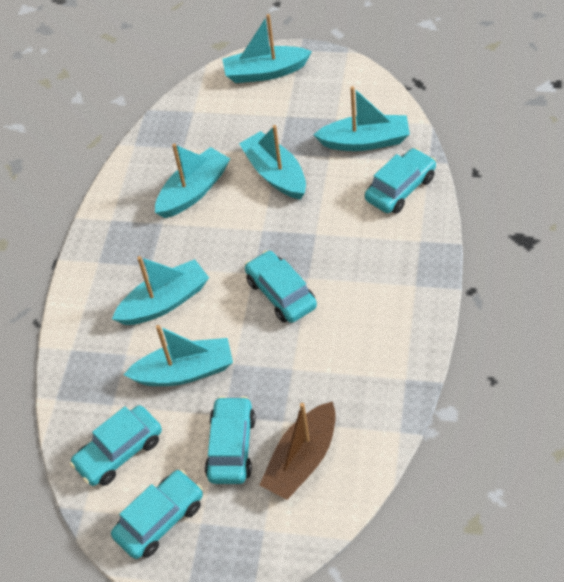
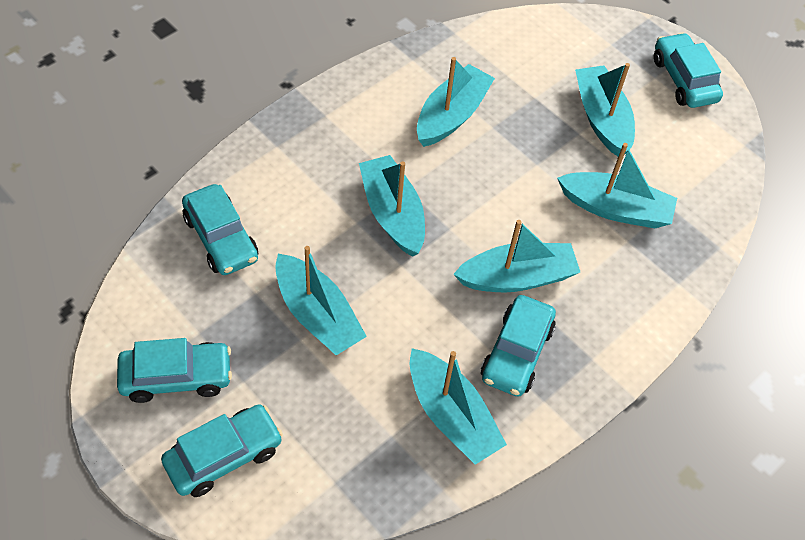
brown boat: [260,401,336,500] = 1 -> none = 0
turquoise boat: [112,256,209,325] [124,325,233,386] [155,143,230,218] [222,14,312,83] [239,125,306,200] [313,86,410,151] = 6 -> [275,246,367,355] [359,155,425,257] [410,348,507,465] [417,57,495,147] [453,220,580,292] [557,143,677,228] [575,63,635,156] = 7

